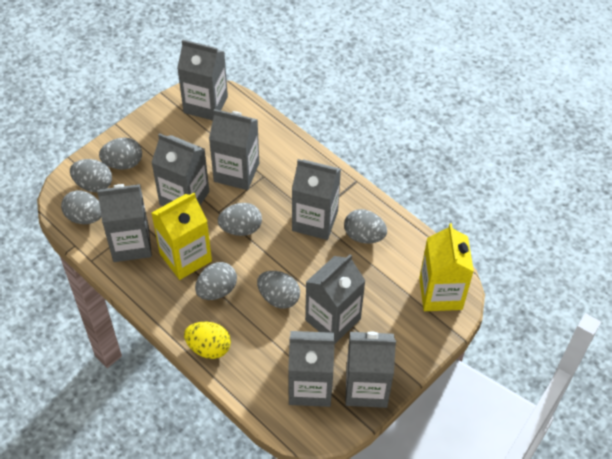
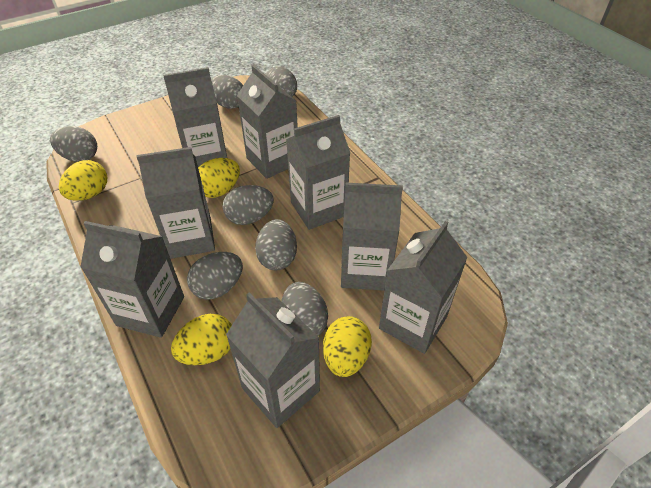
yellow carton: [152,193,212,280] [419,223,474,311] = 2 -> none = 0
yellow egg: [184,322,231,359] = 1 -> [59,160,107,201] [171,314,232,365] [198,158,240,198] [323,316,372,377] = 4

